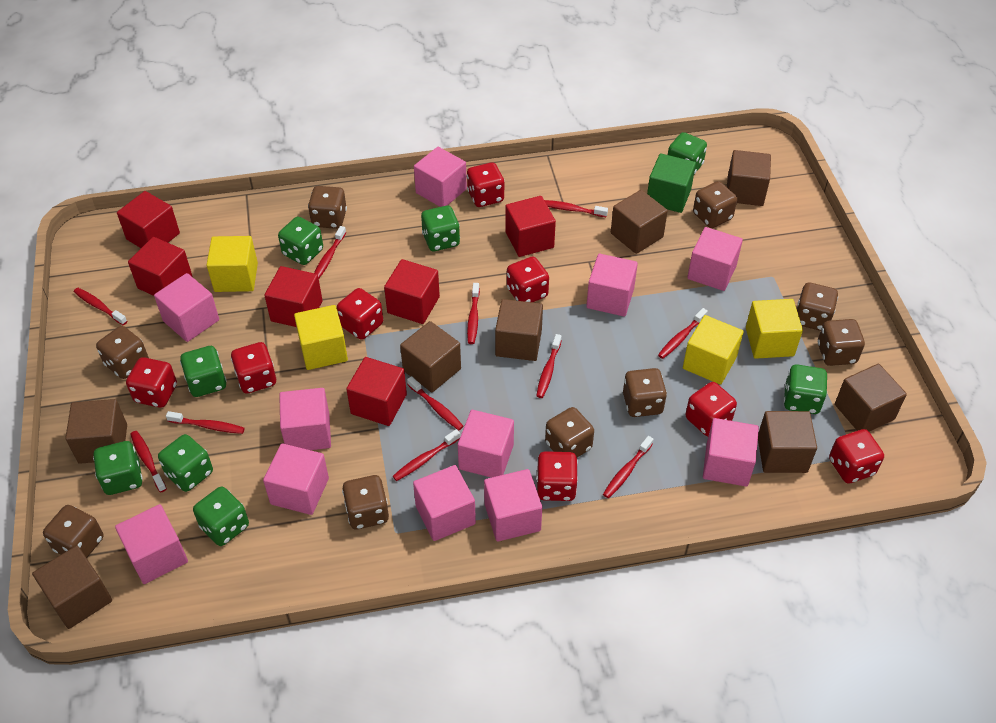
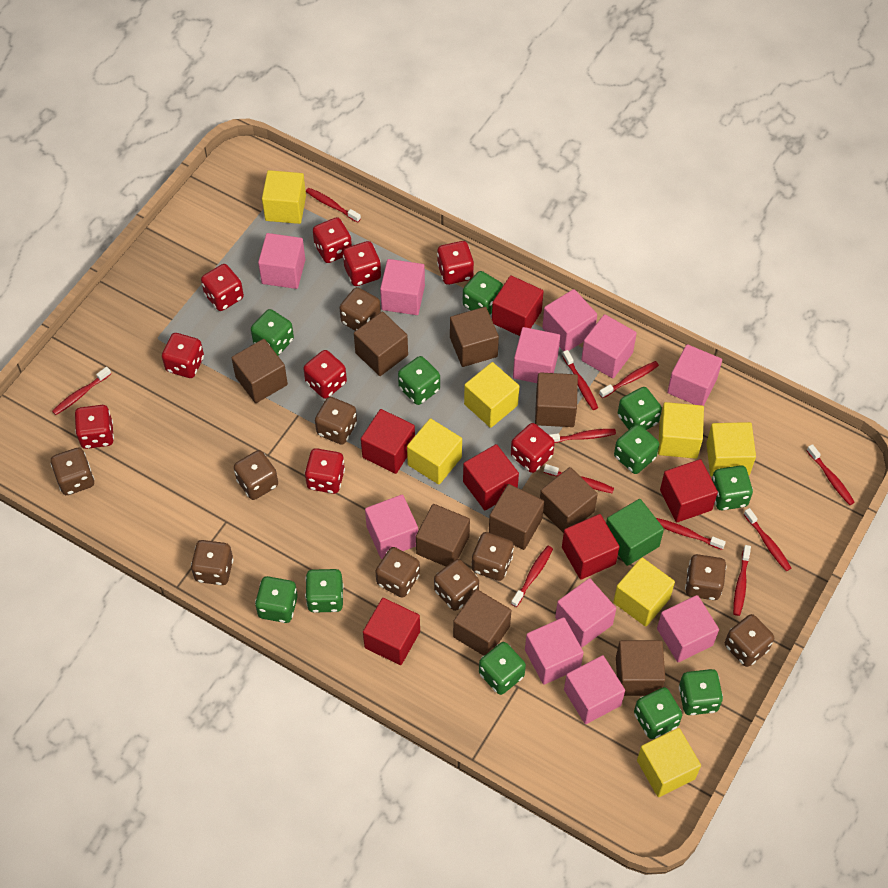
brown cube: [32,546,112,629] [65,399,127,464] [400,321,461,392] [495,299,543,361] [611,190,668,254] [727,150,771,206] [758,411,817,473] [835,364,907,432] = 8 -> [232,339,288,403] [354,312,408,376] [416,504,470,566] [450,307,499,367] [453,589,511,656] [489,484,544,550] [535,372,578,427] [540,467,598,533] [616,640,665,696] = 9
brown dice: [43,505,104,558] [96,326,149,379] [308,186,347,229] [342,475,389,529] [545,407,594,457] [623,368,667,417] [693,181,737,228] [797,282,838,331] [818,319,865,366] = 9 -> [51,448,94,495] [191,540,233,585] [234,450,278,500] [315,397,357,444] [339,287,381,331] [375,547,420,598] [434,559,479,611] [472,532,514,581] [685,554,726,600] [725,614,774,667] = 10
green dice: [93,441,143,495] [158,434,213,492] [180,346,226,397] [193,487,249,546] [278,217,323,265] [421,206,460,251] [668,132,707,174] [784,365,827,414] = 8 -> [251,309,294,356] [255,576,298,623] [305,569,344,613] [398,356,440,405] [463,271,503,315] [479,642,526,695] [614,424,659,474] [618,387,662,430] [634,687,682,739] [679,669,723,715] [712,465,753,510] = 11
red dice: [126,357,177,408] [231,342,276,394] [337,288,383,340] [467,162,505,207] [507,257,549,302] [537,451,578,501] [685,382,737,437] [829,429,884,484] = 8 -> [75,405,114,449] [162,333,204,378] [201,264,244,311] [303,350,347,399] [305,448,345,494] [313,217,352,263] [343,241,381,286] [437,241,474,285] [511,423,555,473] = 9
yellow cube: [207,236,258,292] [294,305,348,370] [683,315,743,385] [746,299,803,359] = 4 -> [262,170,306,224] [407,418,462,484] [464,362,519,428] [613,557,675,627] [637,728,701,797] [658,402,704,459] [706,422,756,477] = 7

